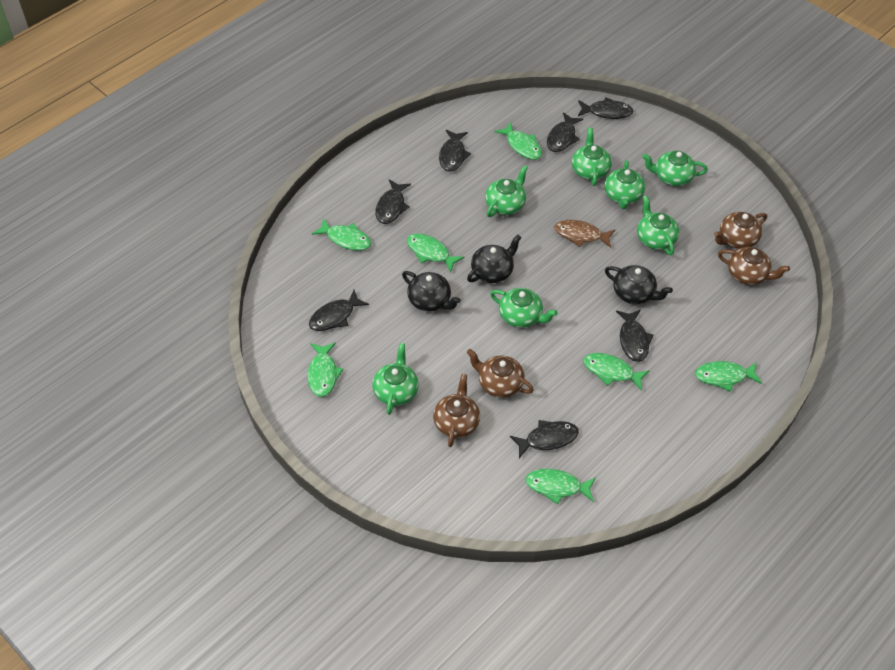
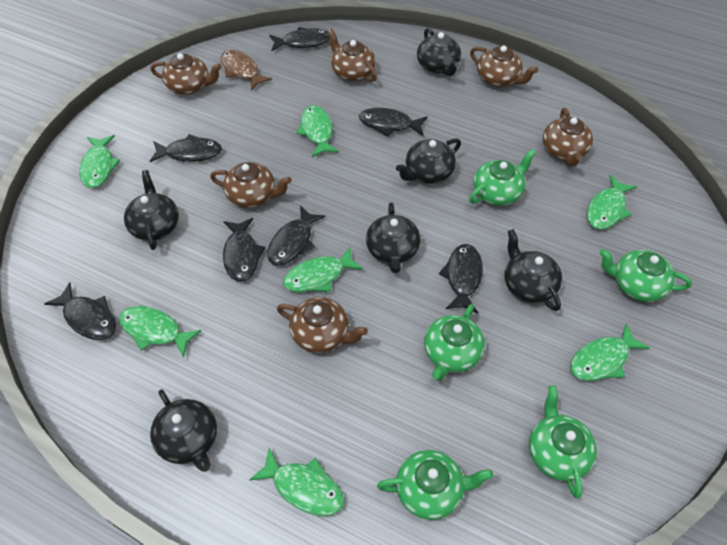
black teapot: [402,271,461,311] [467,235,522,283] [605,265,673,304] = 3 -> [124,170,179,250] [150,390,217,472] [366,202,420,273] [396,138,461,184] [417,28,461,76] [505,229,562,311] = 6
brown teapot: [433,374,480,447] [467,349,534,398] [714,212,767,249] [718,247,790,285] = 4 -> [151,53,222,95] [210,162,292,208] [277,297,368,353] [327,29,377,82] [470,45,538,87] [543,108,593,167] = 6
green teapot: [372,343,419,415] [485,165,528,217] [490,288,558,328] [572,128,612,186] [604,160,645,209] [637,196,679,255] [642,151,708,186] = 7 -> [377,450,493,520] [424,304,485,381] [469,149,536,206] [529,385,597,498] [599,249,692,302] = 5

